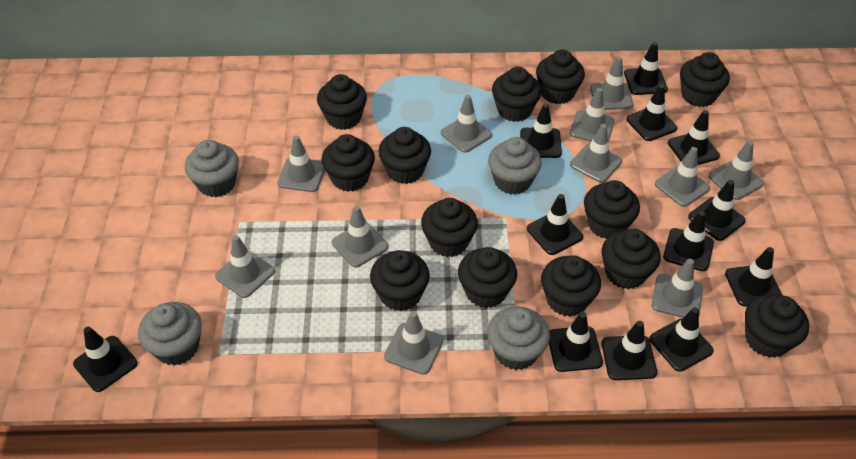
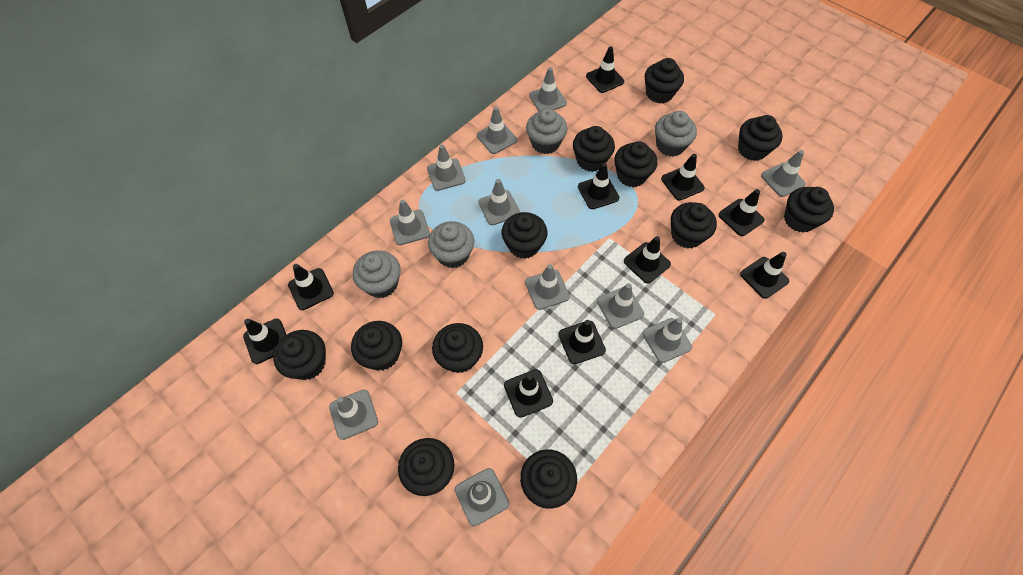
black cupcake: [317,74,367,130] [322,134,375,192] [370,250,430,311] [378,127,431,184] [421,198,478,257] [458,247,517,308] [492,67,541,122] [536,50,585,104] [541,255,601,317] [584,180,640,239] [601,229,661,289] [680,52,730,107] [745,295,809,358] = 13 -> [273,330,326,380] [351,321,402,371] [398,438,454,496] [432,323,483,373] [502,212,548,259] [520,449,577,509] [573,126,615,172] [614,141,658,187] [645,58,684,104] [671,202,717,248] [738,115,783,161] [784,187,834,233] = 12
black traffic cone: [73,327,138,392] [520,104,562,158] [527,194,583,255] [549,312,603,372] [601,321,657,380] [624,42,668,95] [626,84,677,141] [650,307,714,372] [663,211,714,271] [668,110,720,165] [688,180,746,241] [725,247,783,306] = 12 -> [243,319,286,364] [288,264,334,310] [504,369,553,418] [558,320,606,364] [578,163,619,209] [586,46,624,93] [624,236,671,283] [661,154,704,200] [718,189,764,236] [740,252,789,299] = 10

